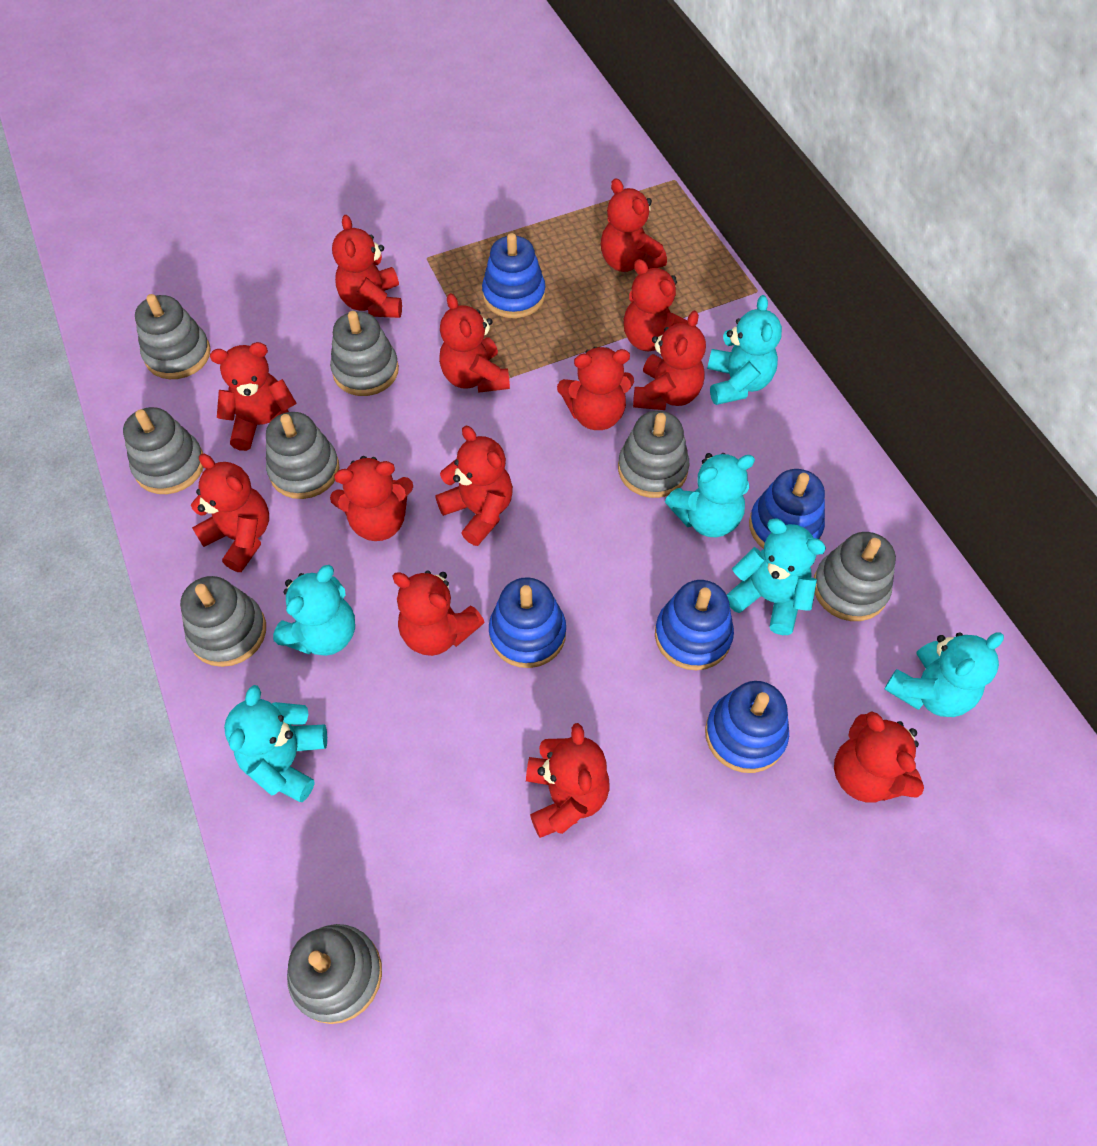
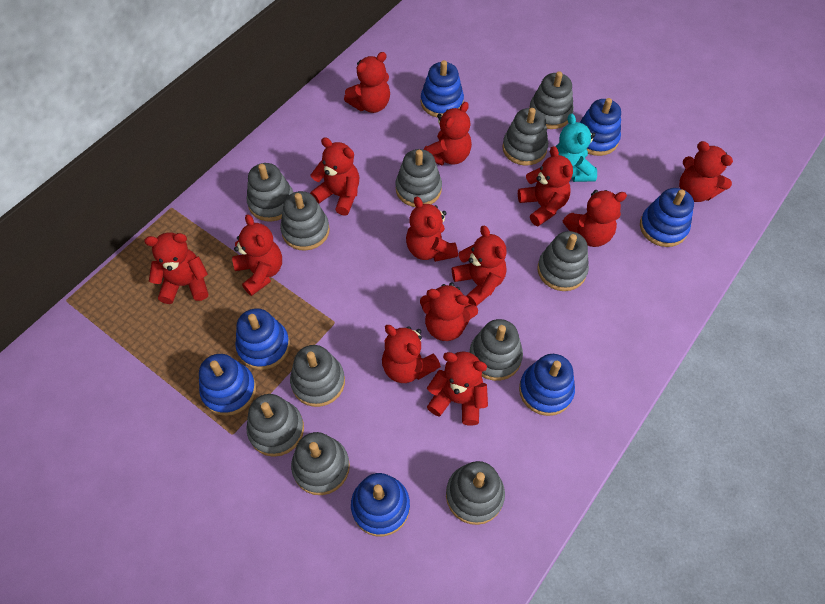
blue stacking toy: [482,233,546,318] [489,577,566,668] [655,580,734,670] [705,681,789,773] [749,469,825,549] = 5 -> [199,354,256,416] [235,308,290,370] [351,473,410,537] [421,60,464,118] [519,354,575,416] [579,98,621,156] [640,188,694,247] = 7
grey stacking toy: [123,407,204,494] [135,294,211,379] [180,576,266,667] [266,412,340,499] [287,924,382,1024] [330,311,399,396] [618,411,689,498] [814,532,896,621] = 8 -> [246,394,304,457] [247,163,294,221] [280,191,330,251] [290,345,345,407] [291,432,350,495] [396,149,442,207] [446,461,505,525] [469,319,523,381] [502,108,548,166] [529,71,574,129] [537,231,589,291] = 11
turquoise teddy bear: [224,685,327,802] [273,565,355,656] [665,453,755,537] [707,295,782,405] [727,518,826,635] [884,632,1004,717] = 6 -> [555,114,597,182] = 1

